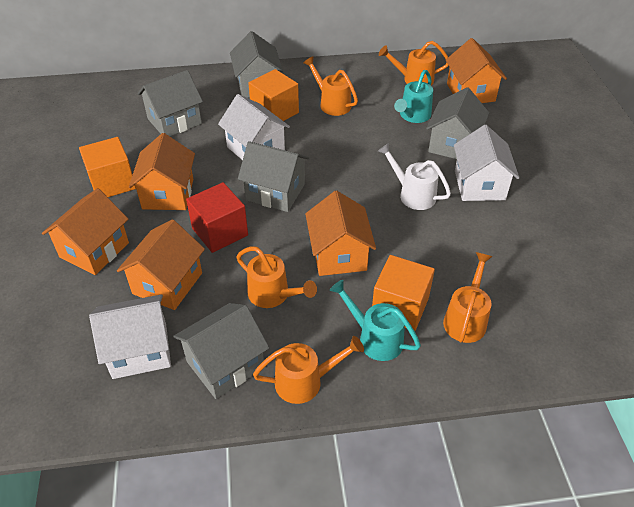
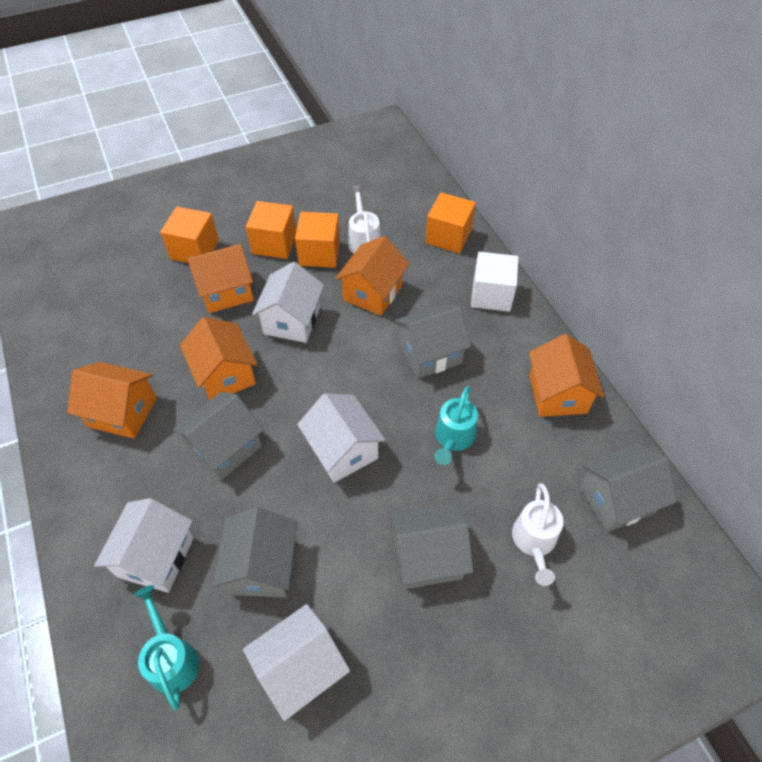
orange cube: [79,137,136,197] [248,69,299,121] [372,255,435,331] = 3 -> [160,207,219,263] [246,201,297,259] [295,212,340,268] [425,193,476,253] = 4
orange watering can: [236,246,317,308] [253,336,364,404] [303,56,358,116] [379,41,449,85] [443,252,492,343] = 5 -> none = 0
red cube: [186,182,248,253] = 1 -> none = 0
white cube: none = 0 -> [471,252,519,312] = 1
white house: [89,294,171,379] [218,94,290,160] [454,125,519,201] = 3 -> [94,498,194,593] [243,604,350,721] [252,262,324,343] [297,393,386,483] = 4
white watering can: [378,143,451,210] = 1 -> [348,185,381,254] [512,483,563,586] = 2

